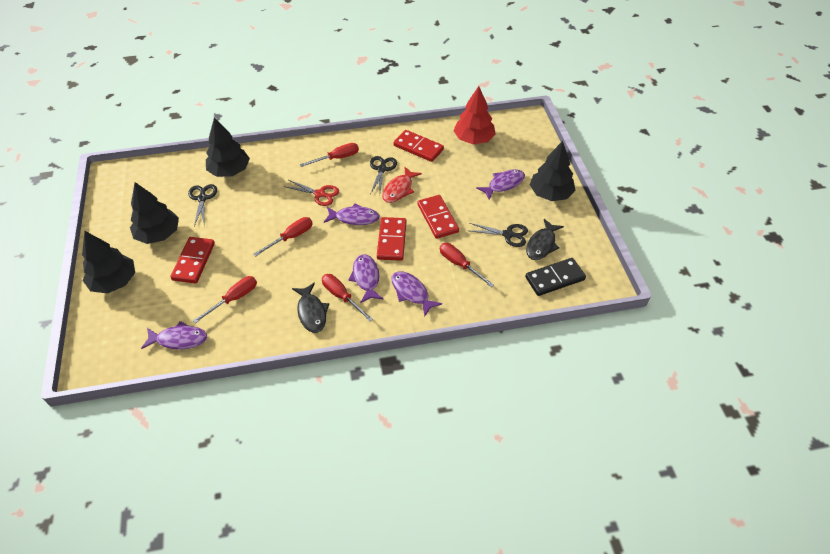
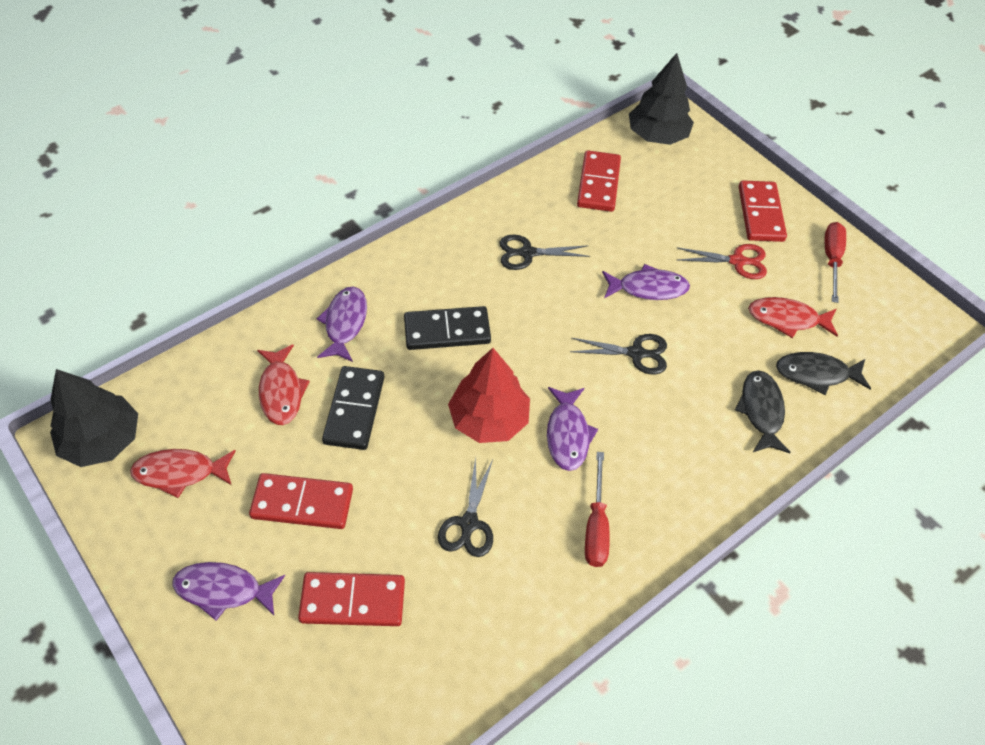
black domino: [525,258,586,296] = 1 -> [322,366,384,450] [404,306,491,350] = 2
black tree: [82,231,135,293] [130,182,179,244] [206,118,250,177] [530,141,576,201] = 4 -> [50,369,138,467] [629,53,694,145] = 2
purple fish: [141,321,207,350] [324,204,380,225] [349,254,383,303] [391,271,442,316] [476,169,525,200] = 5 -> [172,562,285,621] [317,287,367,362] [547,387,598,471] [602,264,690,300] = 4
red fish: [382,166,422,203] = 1 -> [130,449,236,498] [257,345,310,425] [748,297,838,338] = 3
red screwdriver: [193,276,257,323] [254,217,313,256] [300,143,359,167] [322,274,373,322] [440,243,494,287] = 5 -> [585,452,610,567] [825,222,846,303] = 2

